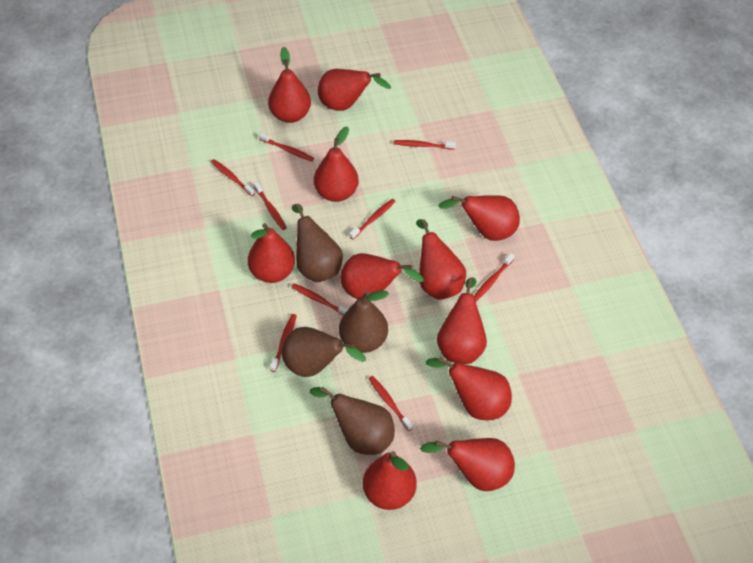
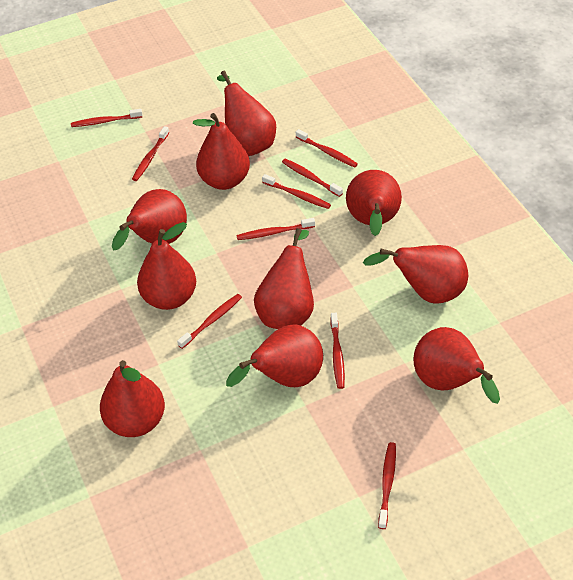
brown pear: [282,327,366,377] [292,204,343,282] [310,387,395,455] [339,290,389,353] = 4 -> none = 0
red pear: [248,223,295,283] [268,47,311,123] [314,126,359,202] [318,69,391,111] [340,253,424,299] [363,451,417,510] [416,219,466,300] [420,438,515,491] [426,357,512,420] [437,277,487,364] [438,195,520,241] = 11 -> [100,360,165,437] [112,189,187,250] [137,222,196,310] [193,113,250,190] [217,71,276,156] [226,325,323,387] [254,228,314,329] [346,170,402,236] [363,245,468,303] [413,327,500,404] = 10

